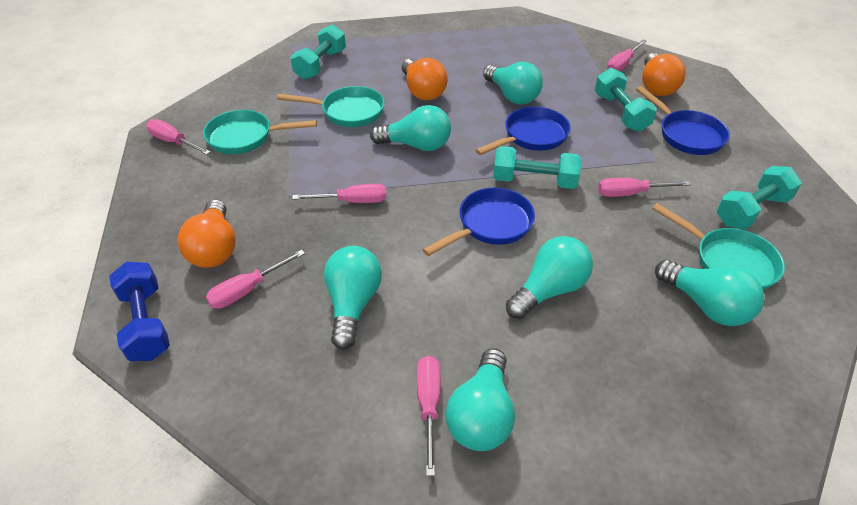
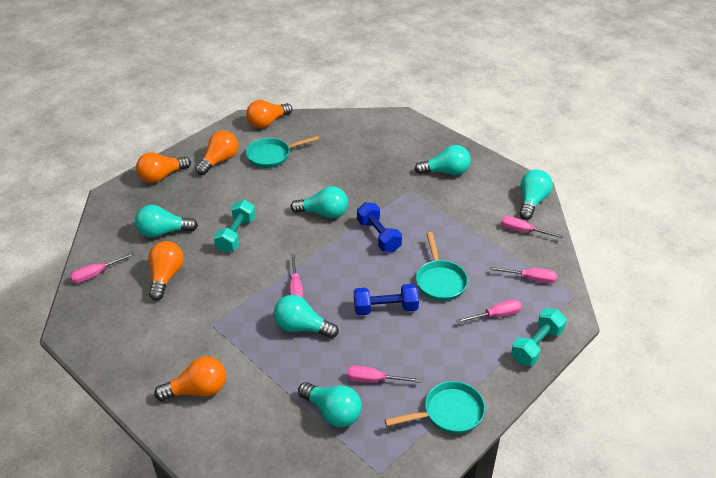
blue dumbbell: [109,262,170,361] = 1 -> [354,284,419,315] [357,202,402,252] = 2
blue pan: [423,187,535,256] [475,106,571,155] [636,86,730,155] = 3 -> none = 0
orange light bulb: [177,199,236,268] [402,58,448,100] [642,53,686,96] = 3 -> [136,152,191,183] [148,241,184,300] [155,356,226,401] [195,130,238,175] [246,100,292,128] = 5
turquoise dumbbell: [291,24,346,80] [493,146,582,189] [594,68,657,132] [717,166,802,229] = 4 -> [214,200,256,253] [511,308,567,366] = 2

